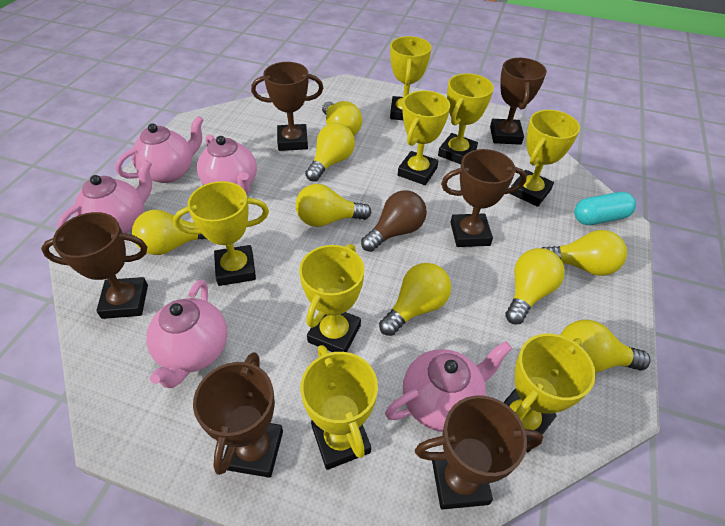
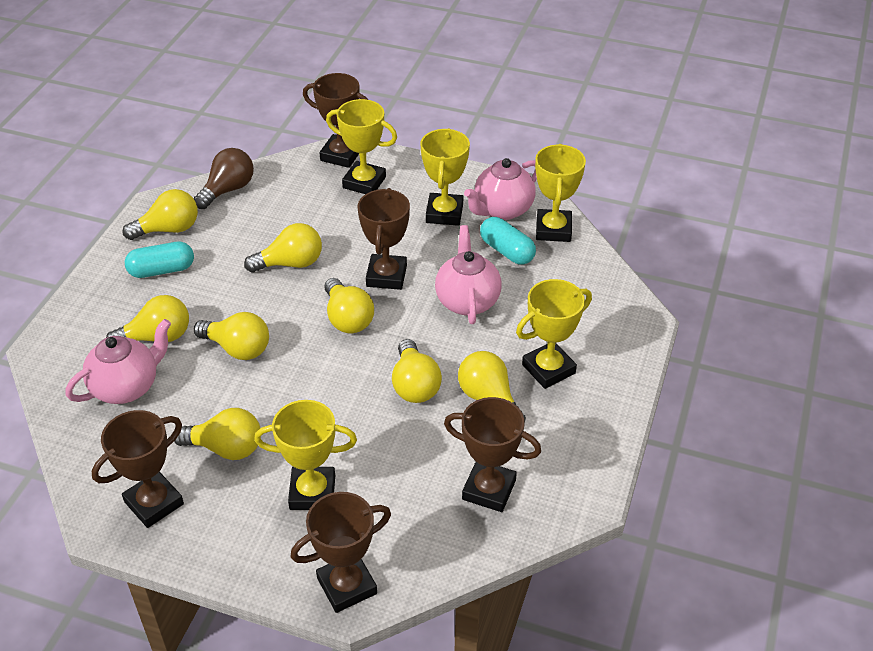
brown trophy: [41,212,148,319] [193,352,283,478] [251,62,324,151] [415,395,543,510] [441,149,527,247] [490,58,547,145] = 6 -> [92,410,184,528] [291,492,391,613] [303,73,368,168] [357,188,410,290] [444,397,541,512] = 5
pink teapot: [57,160,152,234] [115,116,204,183] [146,280,227,388] [197,134,257,195] [385,341,512,432] = 5 -> [65,319,171,404] [435,225,502,324] [464,158,537,220] = 3
turquoise capsule: [574,192,636,225] = 1 -> [125,242,194,278] [480,217,536,265] = 2
yellow trophy: [173,181,269,286] [299,244,365,352] [300,345,378,470] [390,36,432,120] [398,91,450,185] [438,73,494,164] [503,334,596,452] [509,110,580,207] = 8 -> [254,400,357,510] [326,99,397,194] [421,128,470,226] [516,279,592,389] [535,144,586,242] = 5

